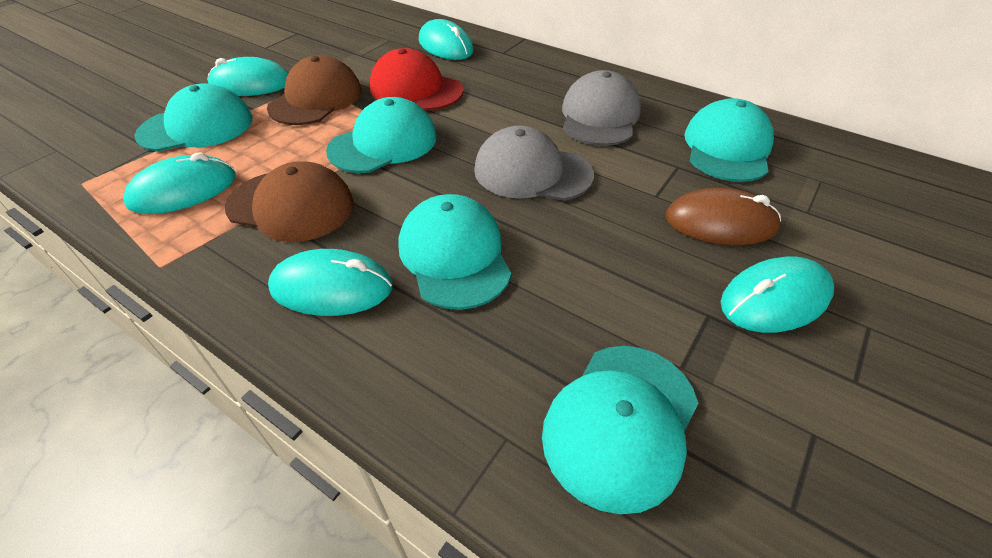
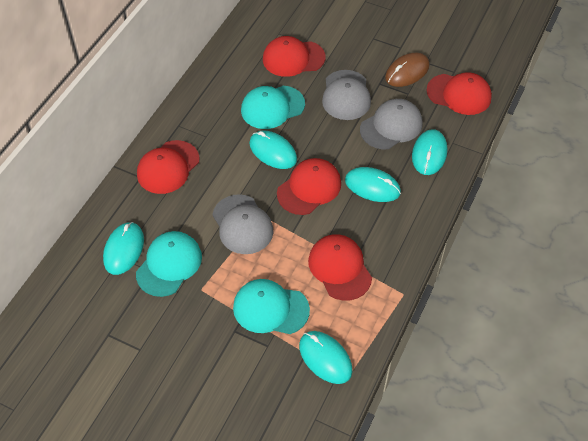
brown cap: [225,161,354,242] [267,55,362,125] = 2 -> none = 0
grey cap: [474,126,594,201] [562,70,641,146] = 2 -> [212,194,274,254] [322,70,371,120] [360,99,423,149] = 3
red cap: [370,48,464,110] = 1 -> [137,140,200,194] [263,36,325,77] [277,158,341,215] [308,234,372,301] [426,72,492,115] = 5
turquoise cap: [134,84,253,152] [326,97,437,173] [399,194,512,310] [542,346,698,514] [684,98,774,182] = 5 -> [136,231,202,297] [233,279,310,334] [241,86,305,129] = 3

